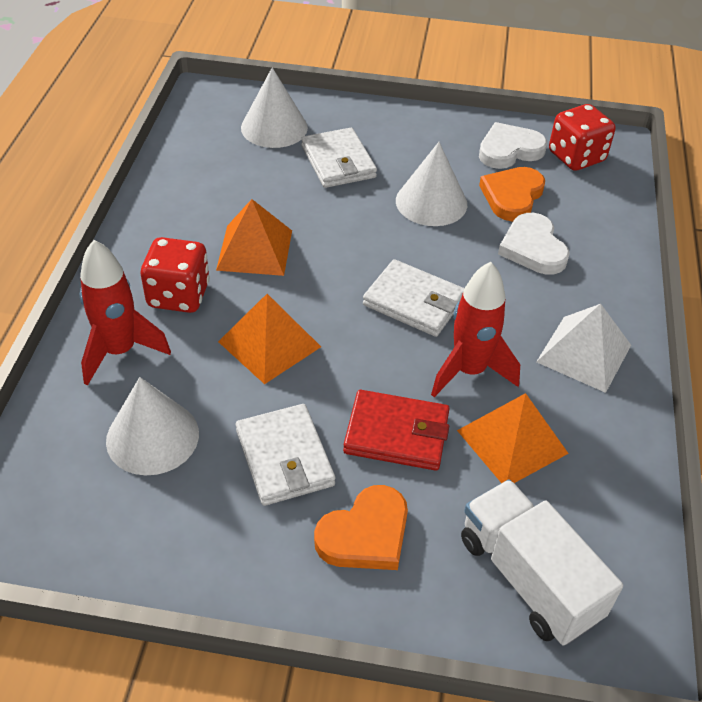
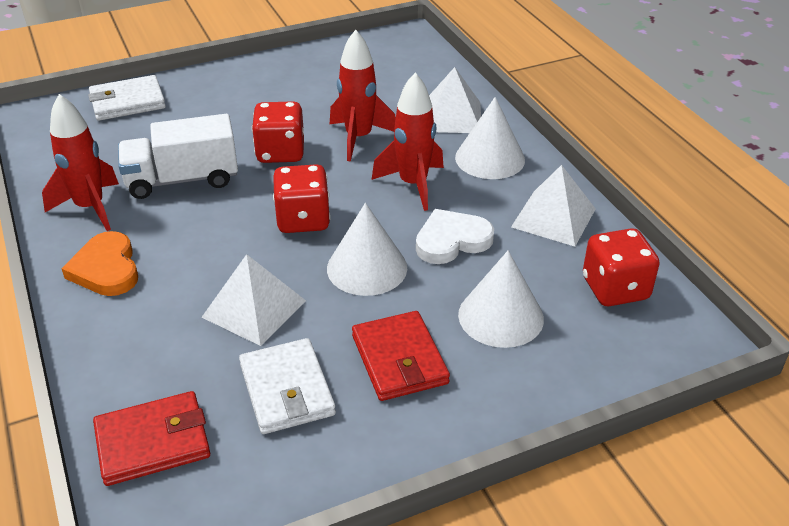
orange heart: [314,485,408,570] [479,167,545,221] = 2 -> [61,231,138,296] = 1
orange pyramid: [216,199,292,276] [218,294,321,384] [457,393,569,483] = 3 -> none = 0
red dice: [141,237,210,313] [549,104,616,171] = 2 -> [252,101,304,163] [273,164,330,233] [583,228,660,306] = 3
red rocket: [79,240,171,386] [431,262,520,397] = 2 -> [42,94,119,231] [330,30,396,161] [371,73,444,211] = 3
red wallet: [343,390,450,471] = 1 -> [93,391,210,486] [352,311,450,401] = 2
white heart: [479,122,547,169] [498,213,570,275] = 2 -> [416,209,494,264] = 1
white pyramid: [536,304,631,393] = 1 -> [202,254,306,346] [429,67,481,133] [511,165,596,247] = 3
white wallet: [236,404,335,506] [301,128,377,188] [363,259,464,337] = 3 -> [88,75,166,121] [239,338,336,434] = 2

